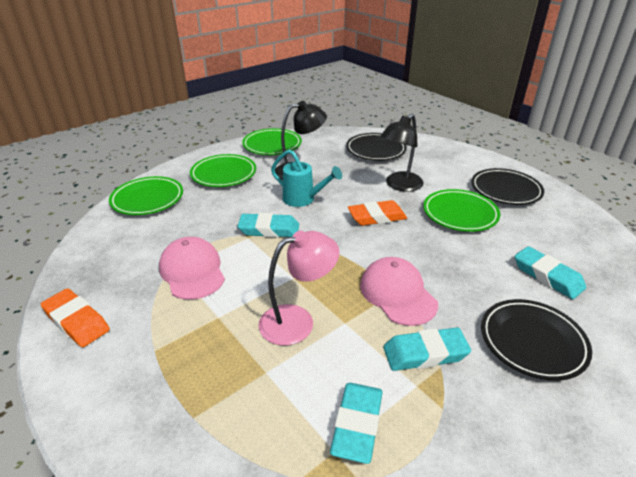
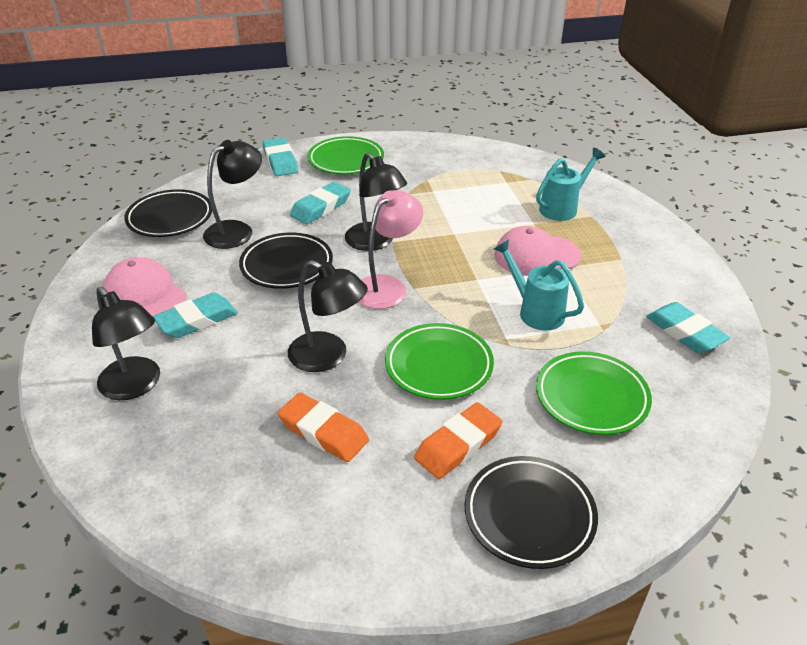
black lamp: [275,101,327,180] [381,114,424,192] = 2 -> [92,286,160,400] [203,140,262,249] [288,260,368,372] [345,152,407,251] = 4
green plate: [109,176,183,215] [190,154,256,187] [242,128,302,155] [423,189,500,232] = 4 -> [308,136,384,175] [385,323,494,400] [536,351,652,435] = 3
turquoise watering can: [271,149,342,207] = 1 -> [494,239,584,330] [536,148,606,221] = 2

